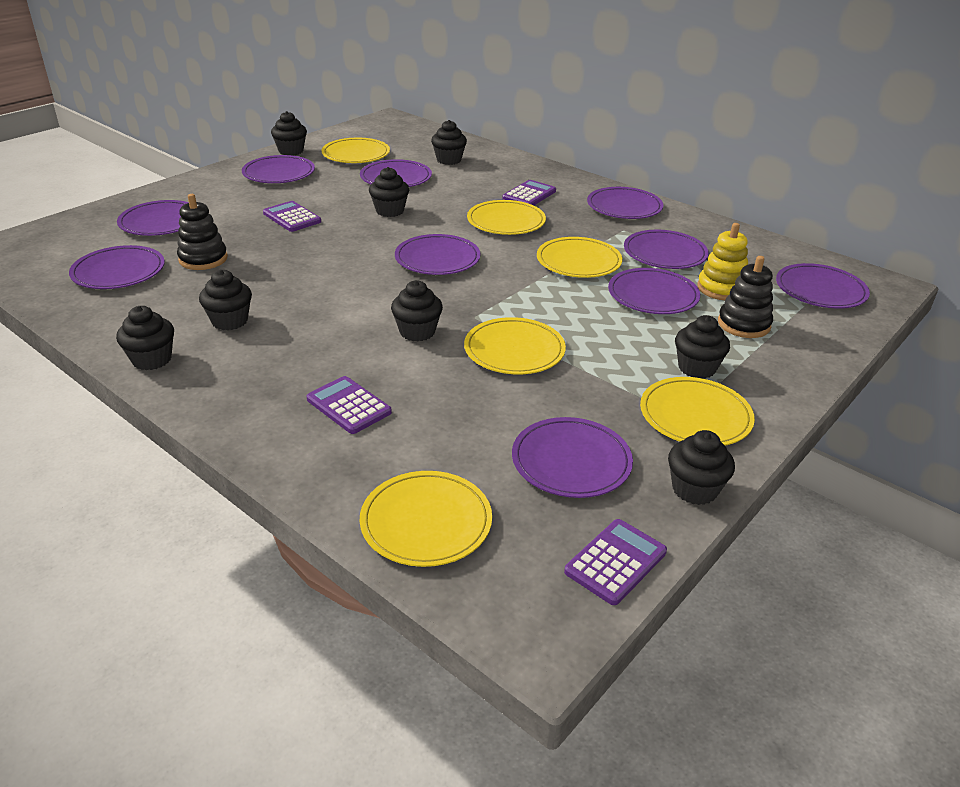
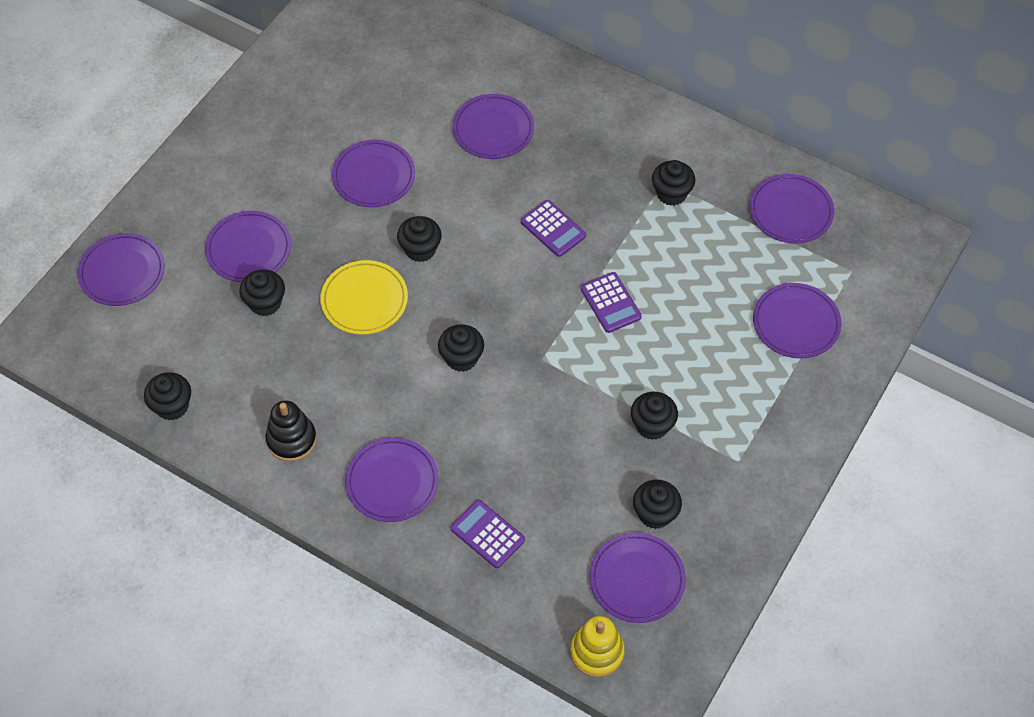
black cupcake: [116,306,174,370] [199,269,252,330] [271,111,307,156] [369,167,409,217] [391,280,443,342] [431,120,467,165] [668,430,735,505] [675,315,730,379] = 8 -> [144,372,191,420] [239,269,285,316] [397,216,442,262] [438,324,484,372] [631,392,678,440] [633,480,682,529] [652,160,696,206] = 7
black stacking toy: [177,194,228,270] [718,256,773,338] = 2 -> [266,401,317,462] = 1
purple calculator: [263,201,321,232] [306,376,392,434] [502,180,556,205] [564,519,667,605] = 4 -> [451,500,525,568] [521,200,586,257] [581,272,642,333] = 3
purple plate: [69,245,165,289] [117,200,189,236] [242,155,315,183] [360,159,432,187] [395,234,481,275] [512,417,633,498] [587,187,663,219] [608,268,700,314] [624,230,709,269] [776,263,870,309] = 10 -> [78,233,165,306] [205,211,291,282] [332,140,415,207] [345,438,439,522] [453,94,534,159] [590,533,686,623] [749,174,834,243] [753,283,842,359] = 8
yellow plate: [321,138,390,163] [360,471,492,567] [464,317,566,374] [467,200,546,235] [537,237,622,278] [640,377,755,445] = 6 -> [321,260,408,335] = 1

